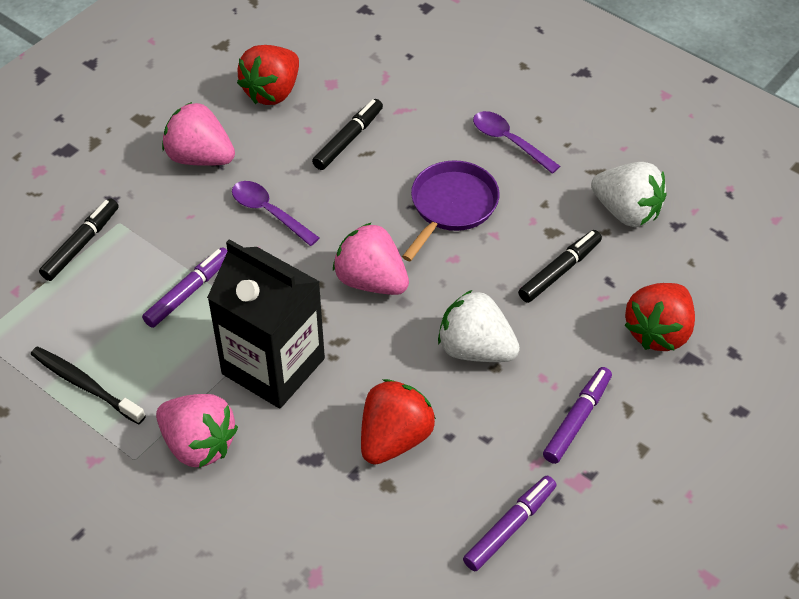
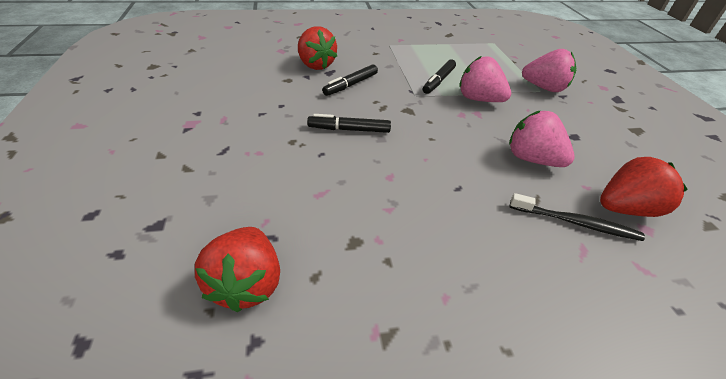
black carton: [207,239,325,409] = 1 -> none = 0
purple marker: [142,247,227,328] [463,476,557,571] [543,367,612,464] = 3 -> none = 0
purple pan: [402,160,500,261] = 1 -> none = 0
purple spoon: [232,181,319,246] [473,111,560,174] = 2 -> none = 0
white strawberry: [438,290,520,362] [591,162,666,227] = 2 -> none = 0

